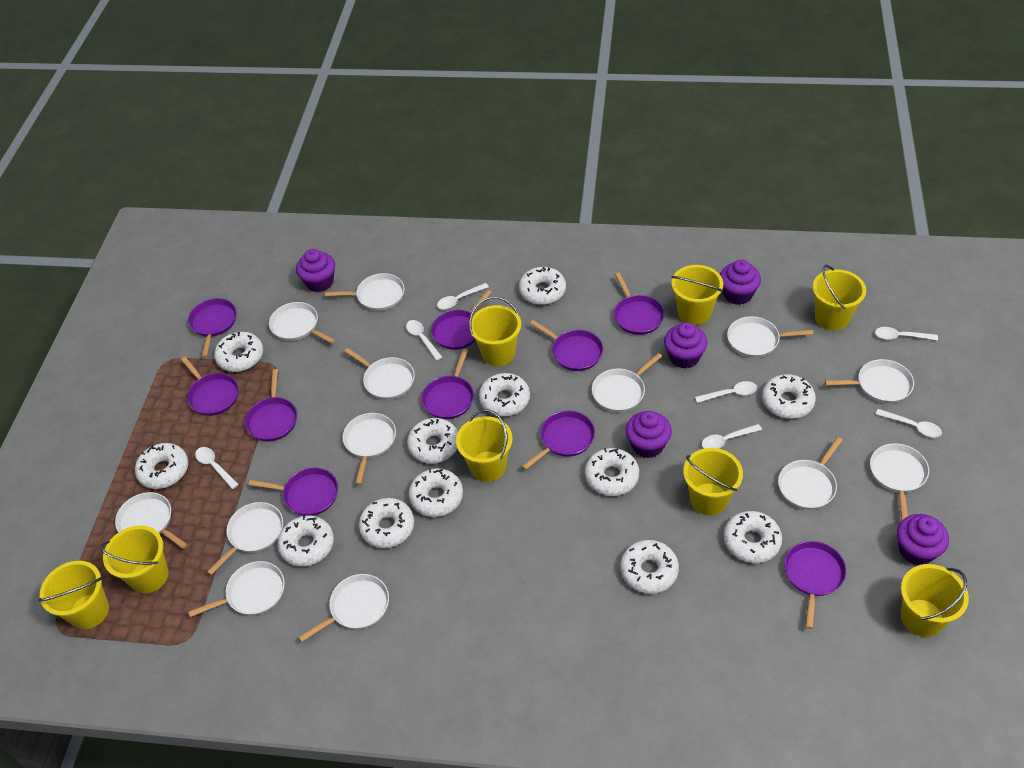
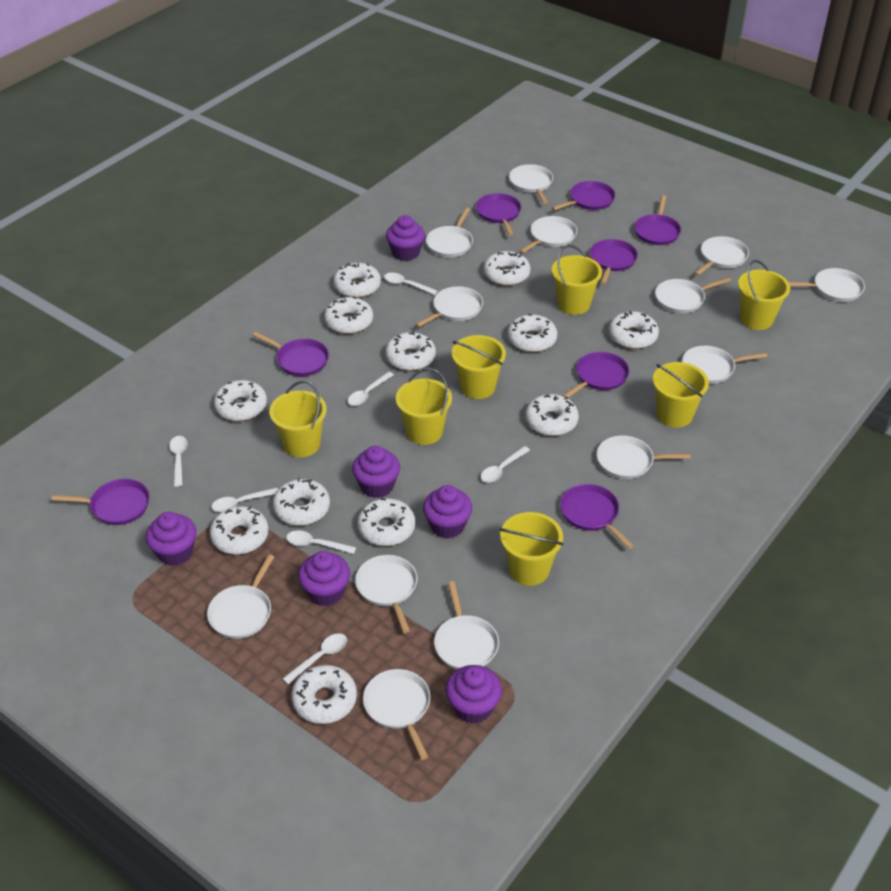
purple cupcake: [296,249,335,292] [626,411,672,458] [664,322,707,368] [720,260,761,305] [897,514,949,565] = 5 -> [146,512,197,566] [298,551,350,606] [352,446,400,498] [386,215,425,261] [423,485,472,538] [446,665,502,724] = 6
purple pan: [181,357,239,416] [188,298,237,358] [245,369,297,441] [249,468,338,516] [422,349,474,419] [431,290,492,350] [521,411,595,470] [530,320,603,371] [614,272,664,335] [784,541,846,629] = 10 -> [52,479,150,525] [253,332,329,376] [476,193,521,236] [552,181,615,211] [560,484,634,549] [562,352,629,398] [590,239,638,285] [634,195,681,245] = 8
yellow bucket: [38,561,109,629] [100,525,169,593] [456,409,513,482] [469,297,521,366] [671,265,723,325] [683,448,743,515] [812,265,866,331] [901,564,969,637] = 8 -> [269,381,326,457] [396,368,452,445] [451,335,506,399] [500,512,564,586] [551,245,602,315] [653,362,709,428] [738,260,790,330] = 7

